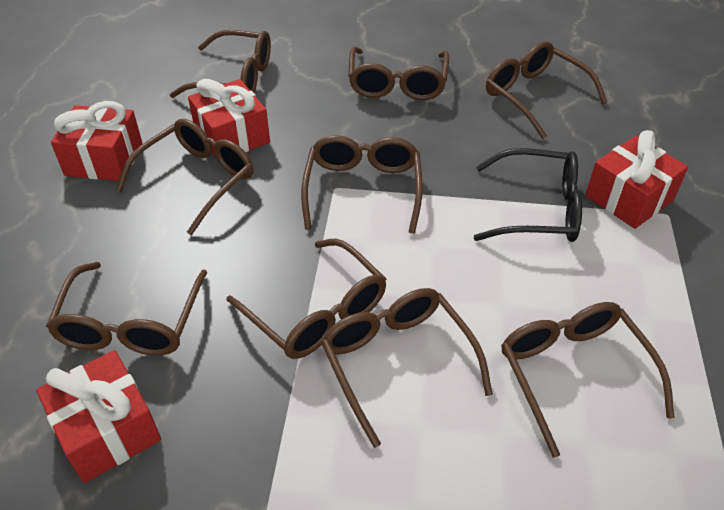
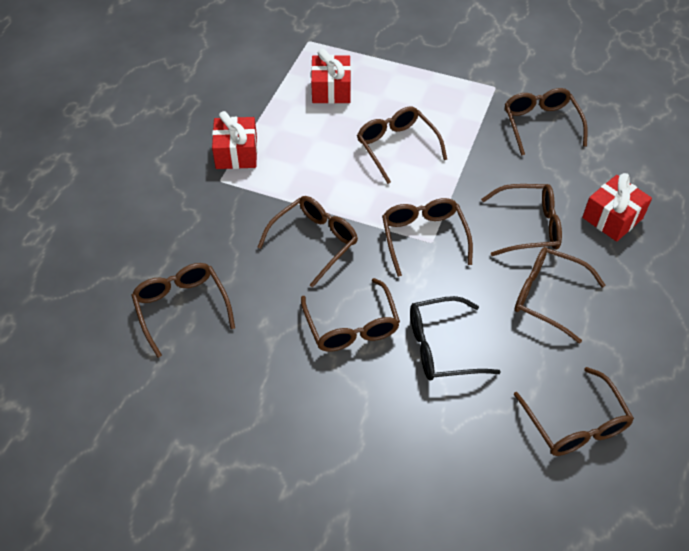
red gift: [36,350,161,483] [51,101,143,181] [188,79,270,161] [585,130,688,229] = 4 -> [212,111,257,169] [311,49,351,104] [582,173,652,242] = 3

